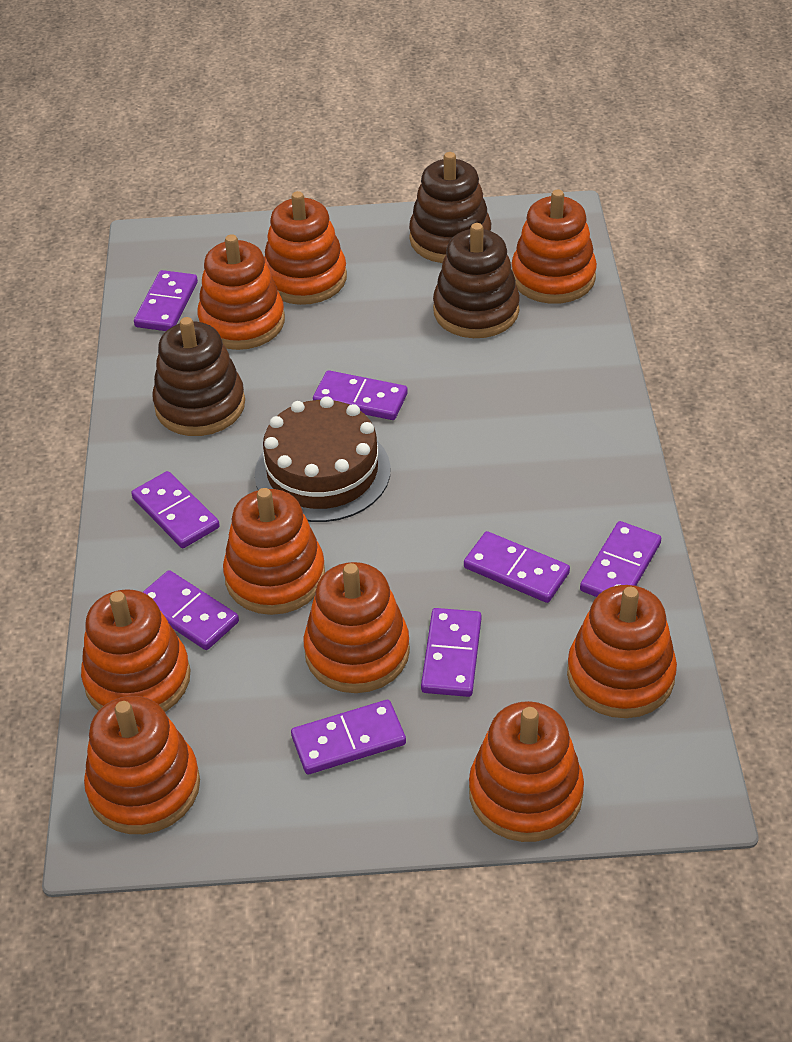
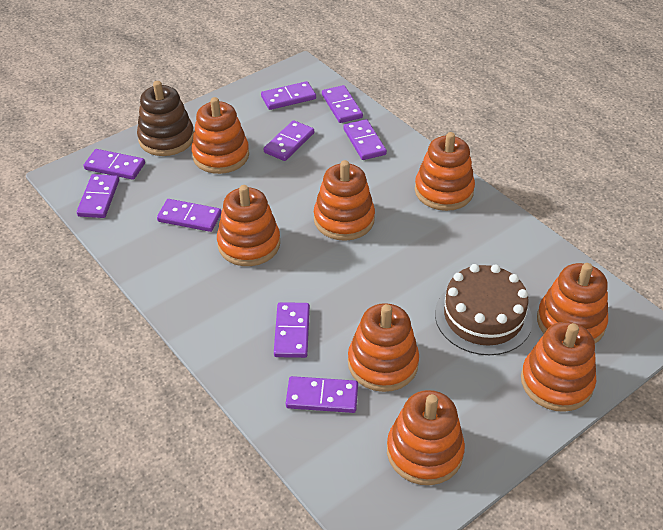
brown stacking toy: [152,317,245,436] [409,152,491,263] [433,223,520,338] = 3 -> [137,81,194,156] = 1
orange stacking toy: [81,589,190,712] [84,696,200,834] [197,234,285,350] [223,488,325,615] [264,191,347,305] [303,562,410,693] [469,701,584,842] [512,189,597,304] [567,585,677,718] = 9 -> [191,97,249,174] [217,185,280,266] [314,160,375,241] [348,303,419,392] [387,390,465,485] [415,132,475,211] [521,322,596,412] [537,263,608,343] = 8
purple domino: [131,471,220,548] [134,270,198,331] [143,570,239,650] [291,700,406,774] [313,370,408,420] [421,608,482,697] [464,531,570,603] [580,521,661,597] = 8 -> [77,174,119,218] [84,149,145,180] [157,199,221,232] [261,81,316,110] [264,120,314,161] [274,302,310,358] [286,376,358,413] [322,85,363,123] [344,119,387,160] = 9

